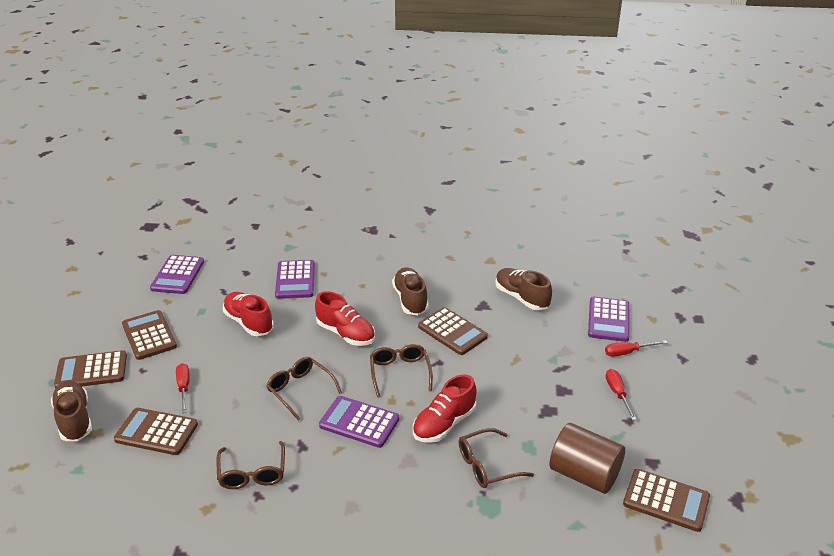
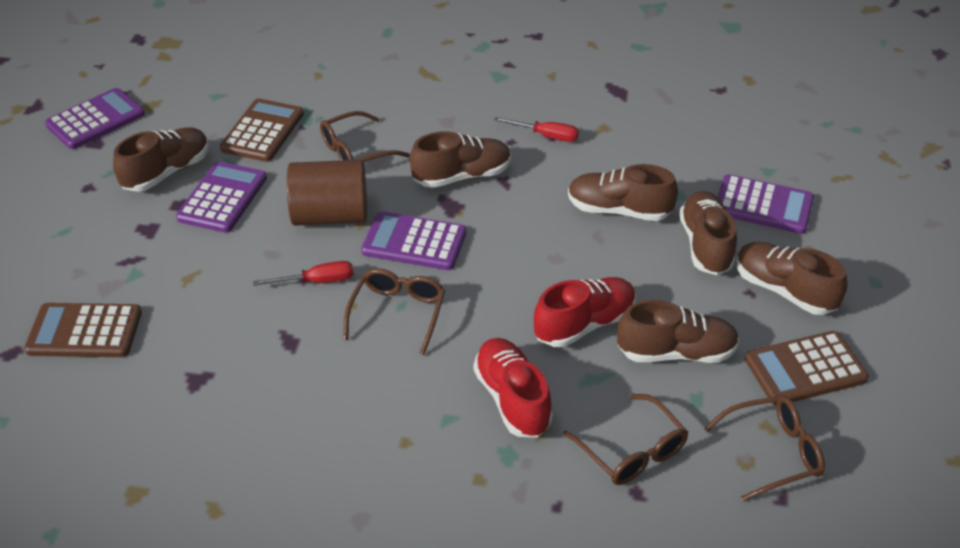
brown calculator: [54,350,127,388] [114,408,198,455] [122,310,177,360] [418,307,488,355] [623,469,710,532] = 5 -> [24,303,142,357] [220,98,304,162] [745,331,869,405] = 3
brown shoe: [51,381,92,441] [392,267,428,315] [495,268,552,310] = 3 -> [113,127,209,192] [410,131,511,188] [568,164,678,221] [617,300,739,363] [679,191,737,275] [736,242,848,315] = 6
red screwdriver: [176,363,190,413] [605,340,667,357] [606,369,637,420] = 3 -> [253,261,354,286] [494,117,579,142] = 2
red shoe: [223,292,274,336] [315,291,375,346] [413,374,477,443] = 3 -> [474,338,553,438] [534,277,636,347] = 2

